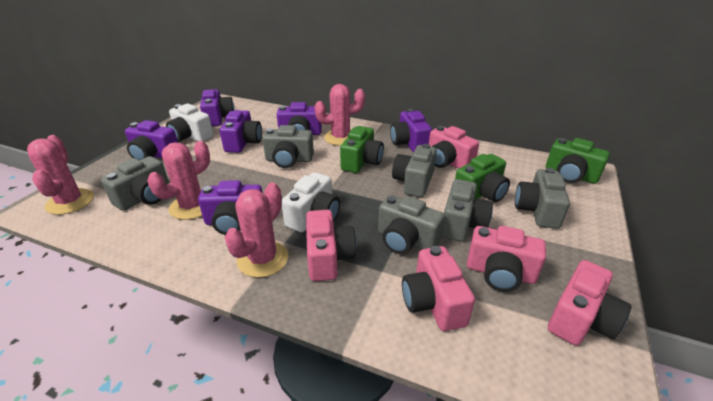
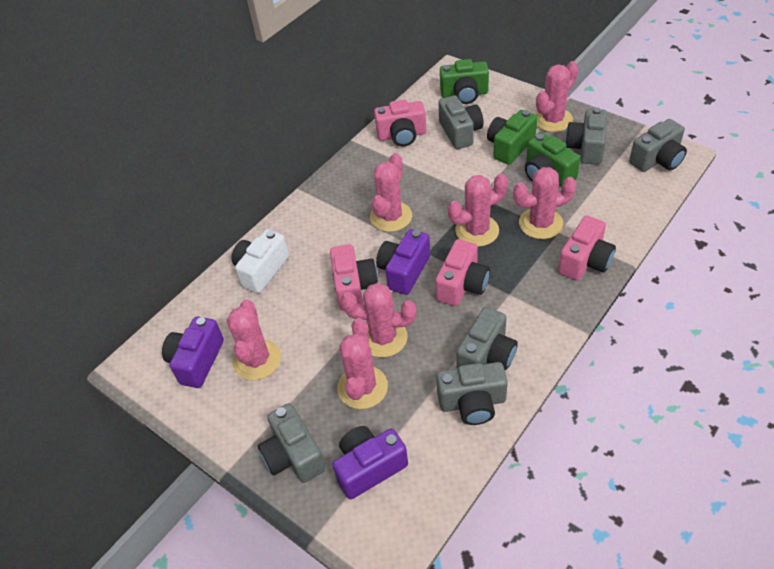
pink cactus: [27,135,94,215] [147,141,210,220] [224,183,288,278] [315,84,365,146] = 4 -> [227,299,281,380] [337,318,388,409] [341,283,416,358] [370,153,412,232] [448,174,508,247] [513,167,577,239] [535,61,579,132] = 7
pink camera: [306,210,357,281] [402,246,475,331] [429,125,479,169] [467,226,546,292] [548,260,631,346] = 5 -> [330,244,378,310] [374,100,426,147] [435,239,490,306] [558,215,616,281] = 4
purple camera: [125,120,178,160] [198,180,263,235] [200,89,235,127] [220,110,262,153] [277,102,322,135] [390,109,432,153] = 6 -> [162,317,224,388] [332,426,408,499] [376,229,430,295] = 3
white camera: [166,104,213,142] [282,172,340,232] = 2 -> [231,229,289,293] = 1

